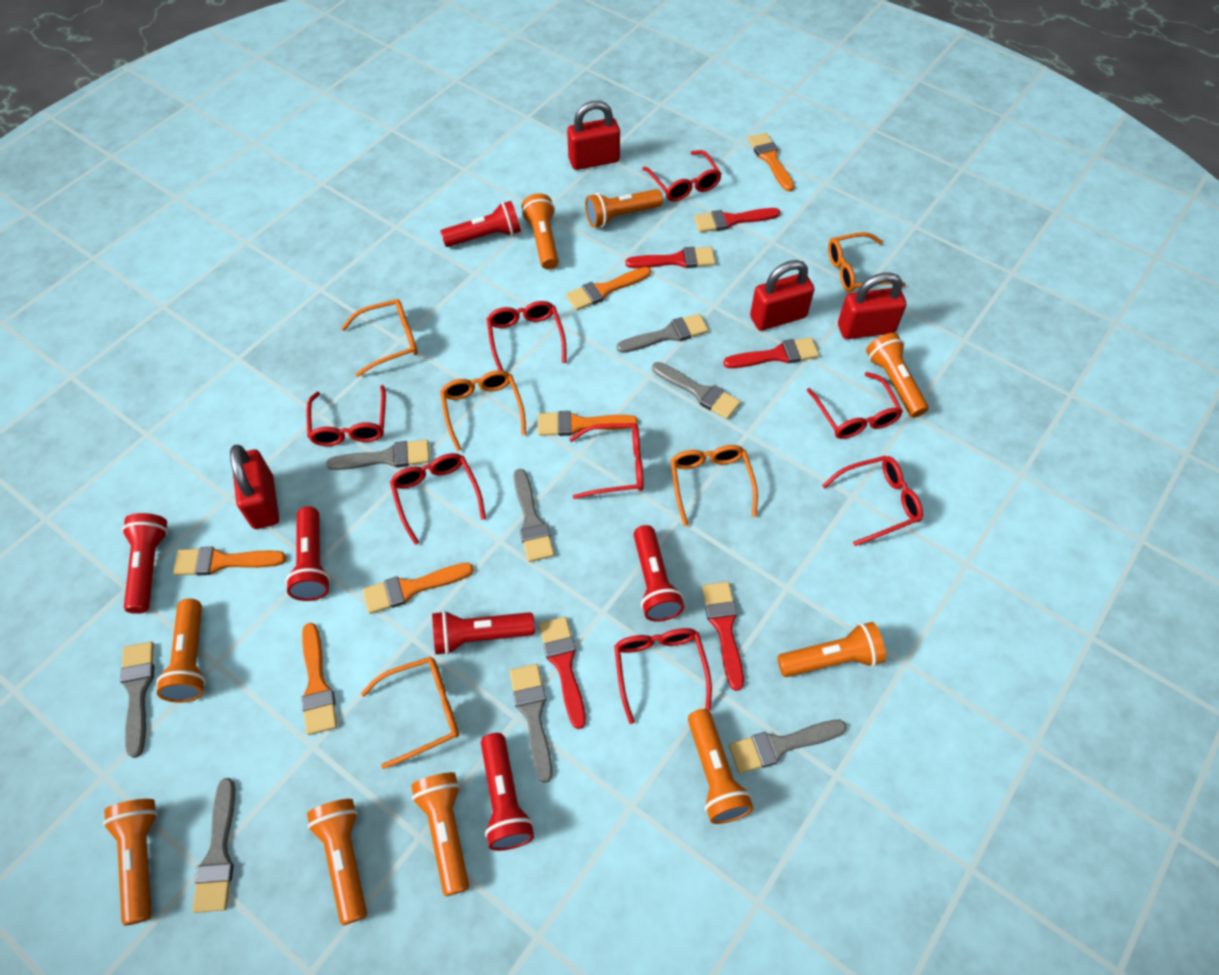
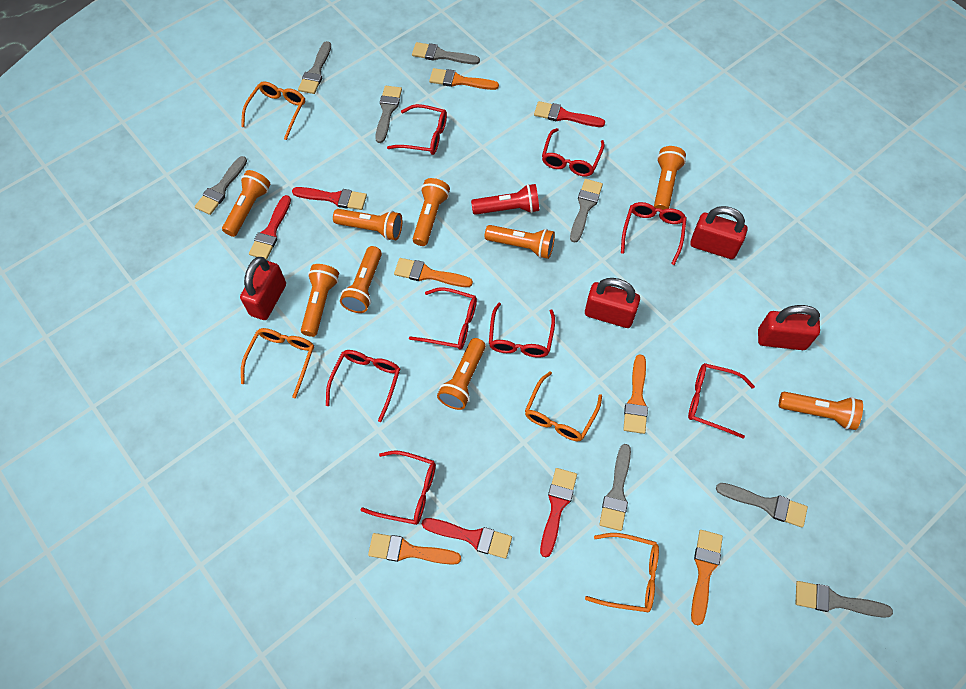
orange brush: [173,547,287,576] [301,623,337,735] [363,563,474,614] [538,411,638,436] [566,267,651,311] [748,133,794,191] = 6 -> [368,533,461,565] [394,258,473,287] [429,68,499,90] [623,354,648,434] [691,530,723,625] = 5
orange glasses: [341,299,418,377] [361,657,459,769] [440,370,526,451] [671,445,758,526] [828,232,906,292] = 5 -> [241,82,305,140] [241,328,314,398] [525,372,602,441] [585,533,659,613] = 4
red flashlight: [122,513,168,614] [285,506,331,601] [432,610,535,655] [440,201,521,247] [481,733,534,851] [634,525,684,621] = 6 -> [471,184,539,215] = 1

